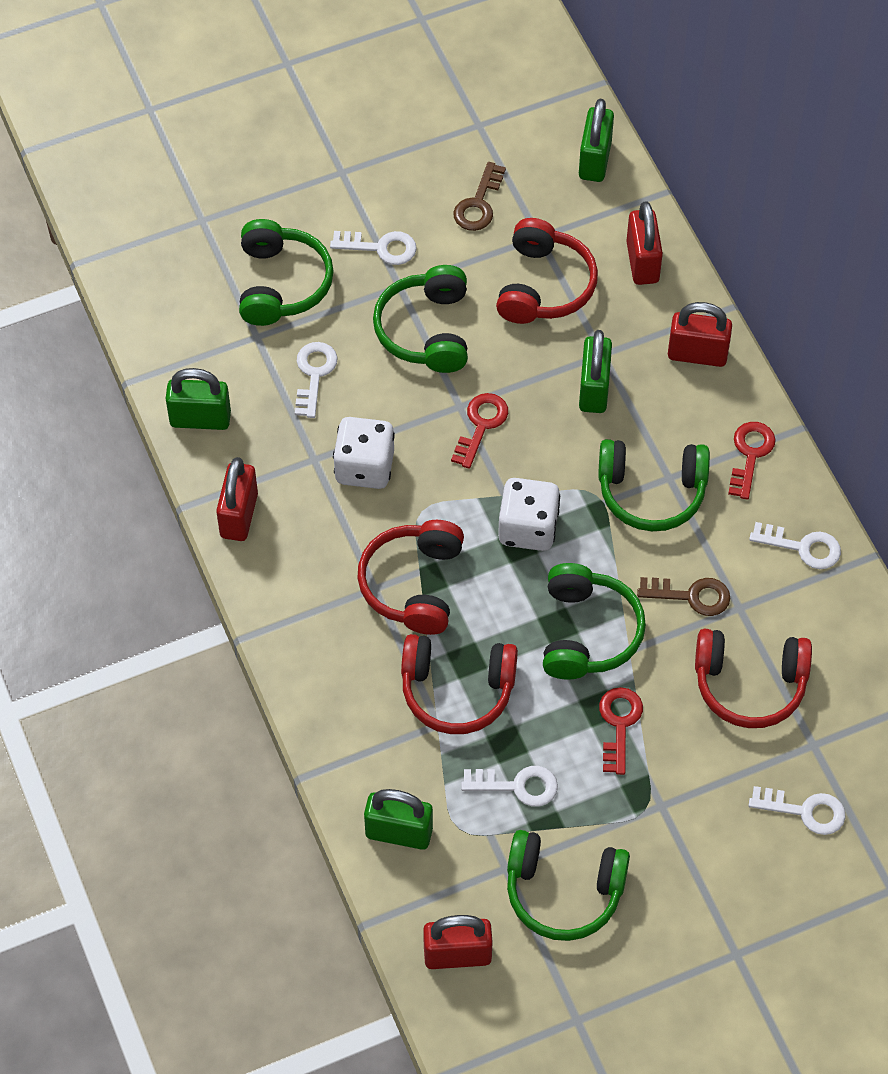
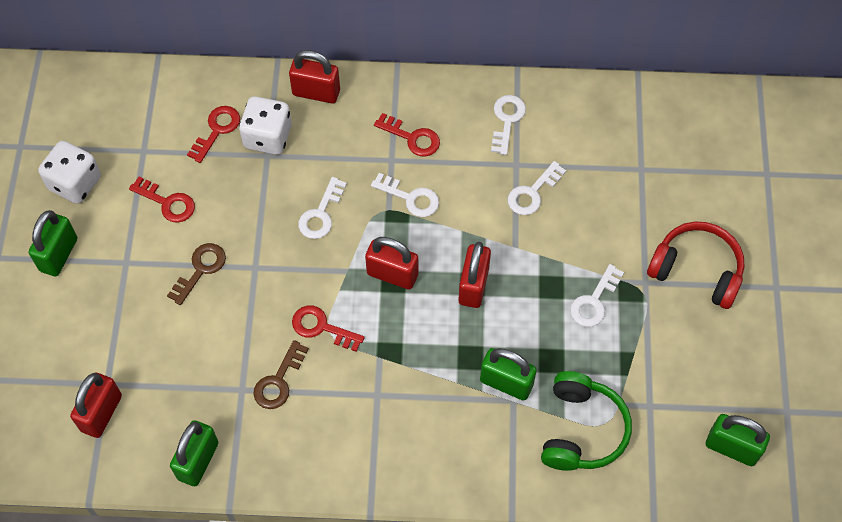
green headphones: [239,219,334,326] [373,265,468,373] [507,830,630,941] [543,563,646,680] [598,439,710,531] = 5 -> [541,371,632,471] = 1
red headphones: [357,520,464,635] [401,634,518,734] [496,218,598,324] [695,629,812,728] = 4 -> [647,222,745,309] = 1
red key: [451,393,508,469] [599,687,643,775] [728,422,776,500] = 3 -> [129,177,195,223] [187,106,240,163] [292,306,365,352] [374,113,440,157] = 4

